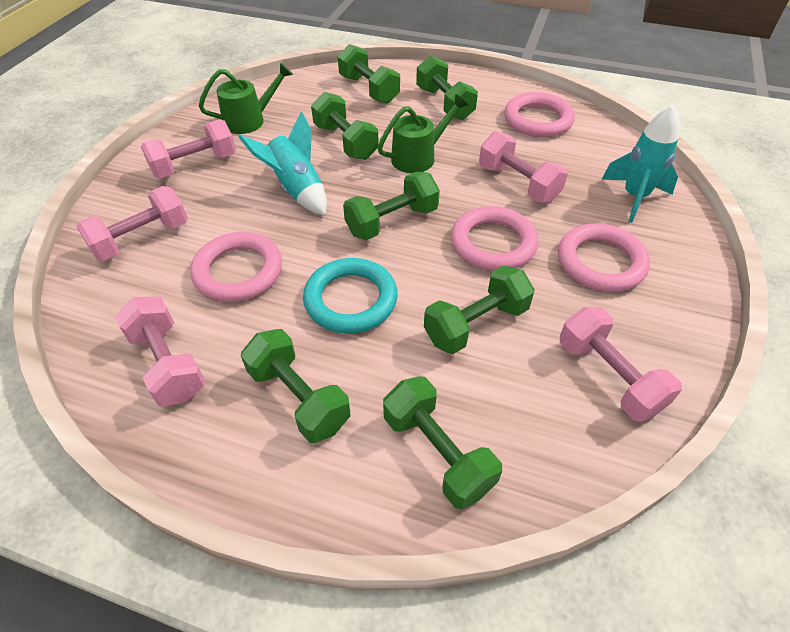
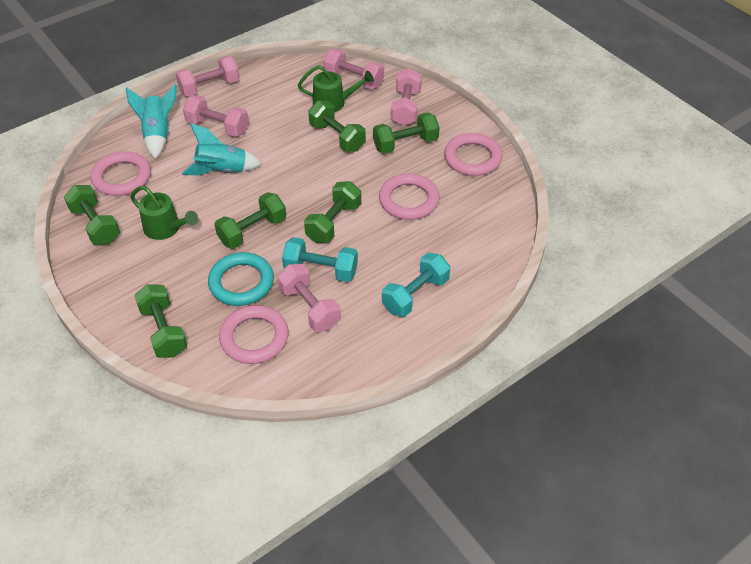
green dumbbell: [241,329,350,443] [311,92,379,160] [338,44,400,104] [343,172,440,240] [383,376,502,509] [416,55,478,120] [424,265,535,354] = 7 -> [64,185,120,245] [134,284,187,358] [214,192,286,249] [304,181,361,243] [308,101,366,152] [373,112,440,154] = 6
turquoise dumbbell: none = 0 -> [282,237,358,282] [382,253,451,317] = 2

